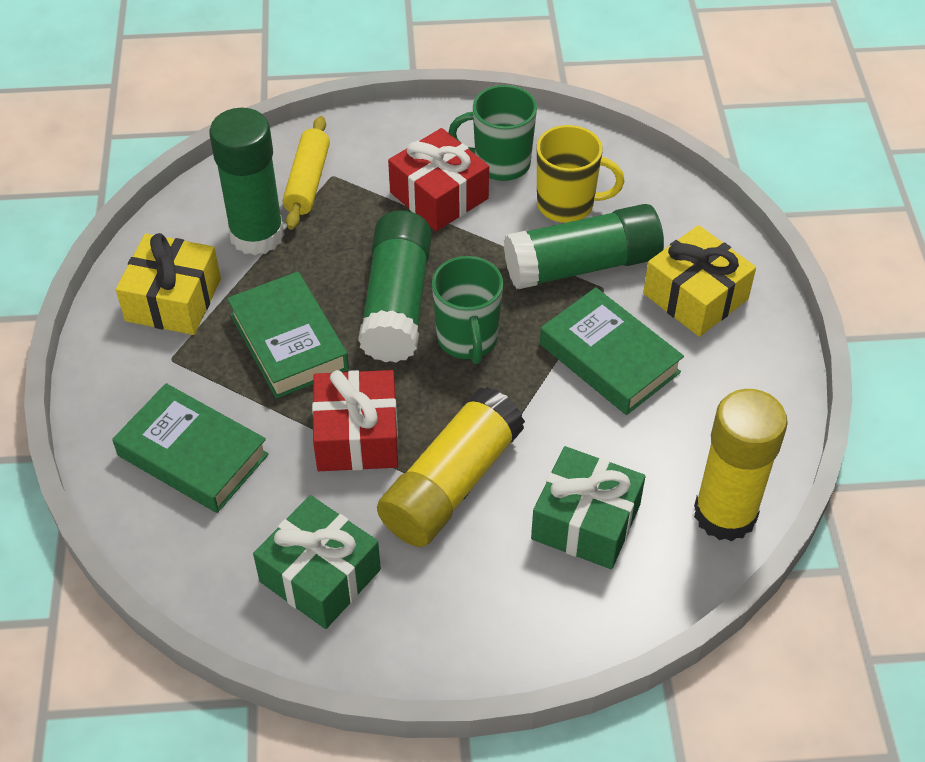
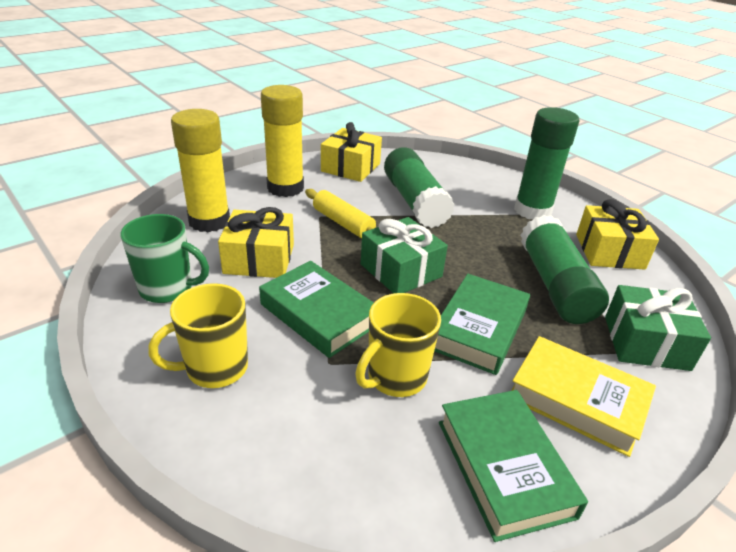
green mug: [432,256,503,364] [448,85,537,181] = 2 -> [120,214,209,303] = 1
red gift: [312,370,398,471] [388,128,489,231] = 2 -> none = 0
yellow book: none = 0 -> [511,336,656,457] = 1
yellow gift: [116,233,221,335] [643,225,756,337] = 2 -> [218,207,294,278] [321,122,382,182] [576,199,659,270] = 3
yellow mug: [537,125,624,223] = 1 -> [148,283,248,388] [355,293,441,397] = 2

